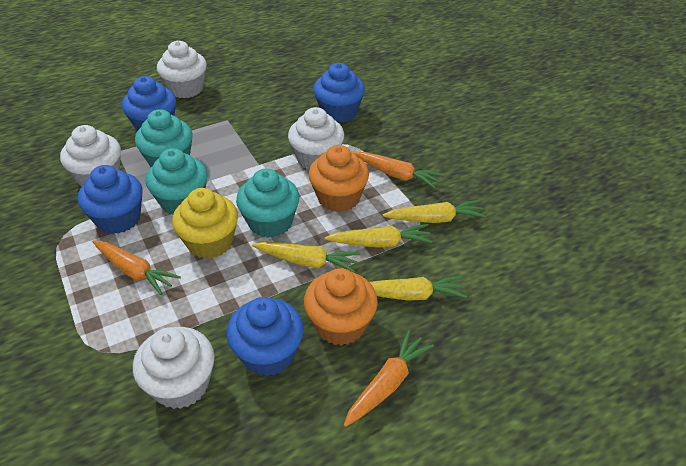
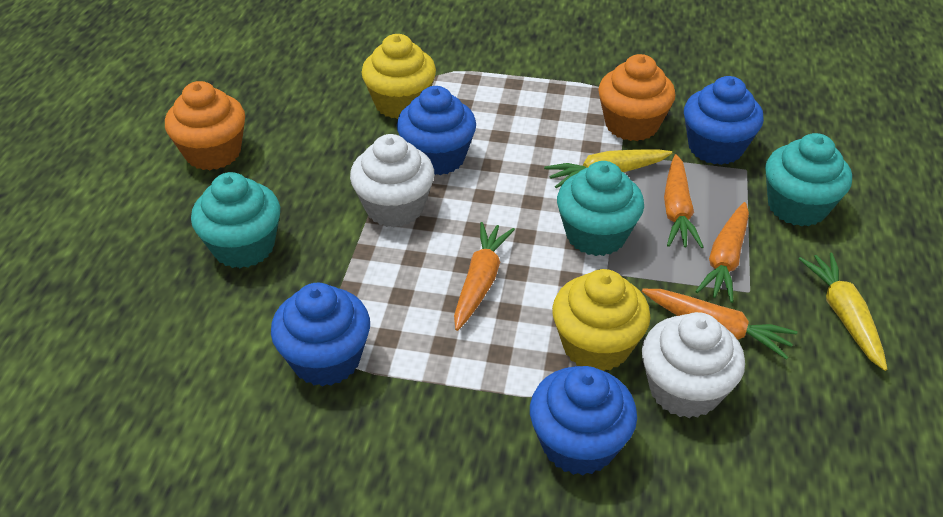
orange carrot: [93,240,181,295] [344,330,434,427] [354,152,444,189] = 3 -> [454,222,515,331] [642,289,797,360] [664,154,703,248] [695,202,749,303] = 4
white cupcake: [60,125,121,187] [133,327,215,409] [157,41,207,98] [288,107,344,170] = 4 -> [350,134,434,227] [642,312,745,418] = 2
yellow carrot: [252,242,360,273] [325,224,432,248] [370,276,467,301] [383,200,486,223] = 4 -> [544,149,672,188] [799,253,888,371] = 2
yellow cupcake: [172,188,238,259] = 1 -> [361,34,436,119] [552,269,651,371] = 2

